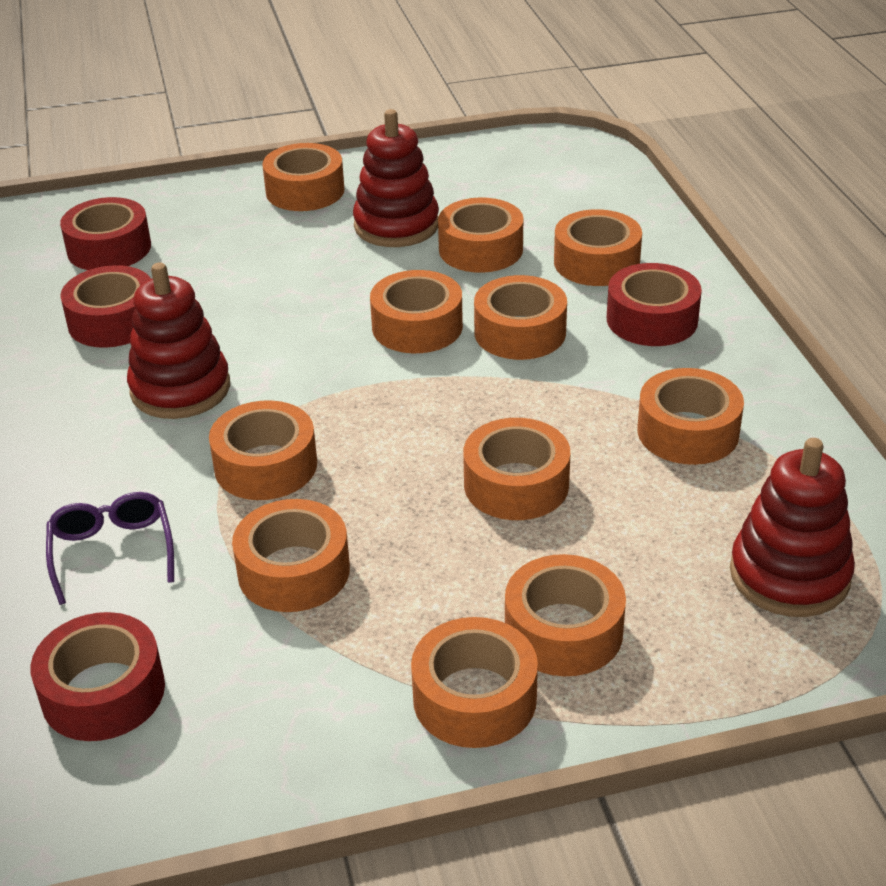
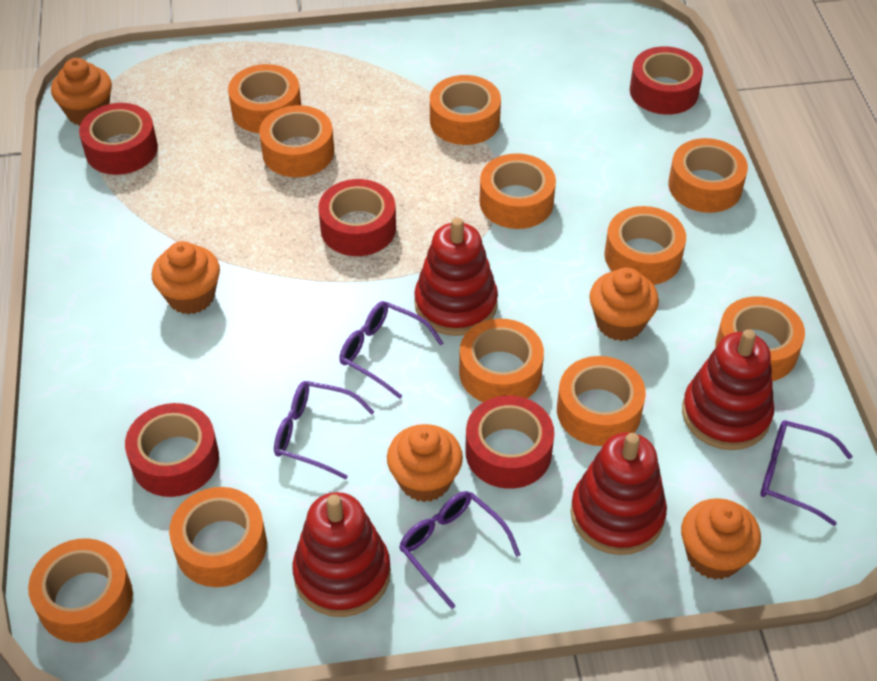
orange cupcake: none = 0 -> [51,58,112,126] [152,241,220,315] [387,424,463,502] [589,267,659,341] [681,498,761,580] = 5
purple glasses: [46,492,174,605] = 1 -> [274,381,375,480] [339,301,443,399] [399,491,521,609] [760,420,853,526] = 4
red stacking toy: [127,262,230,419] [353,109,439,247] [730,438,855,617] = 3 -> [292,492,391,617] [414,217,498,336] [571,432,667,555] [682,329,774,450] = 4
red tape: [30,612,165,741] [60,197,151,270] [60,265,151,348] [607,263,702,346] = 4 -> [79,103,158,175] [125,403,219,497] [318,179,396,256] [465,396,554,489] [630,46,703,115] = 5

